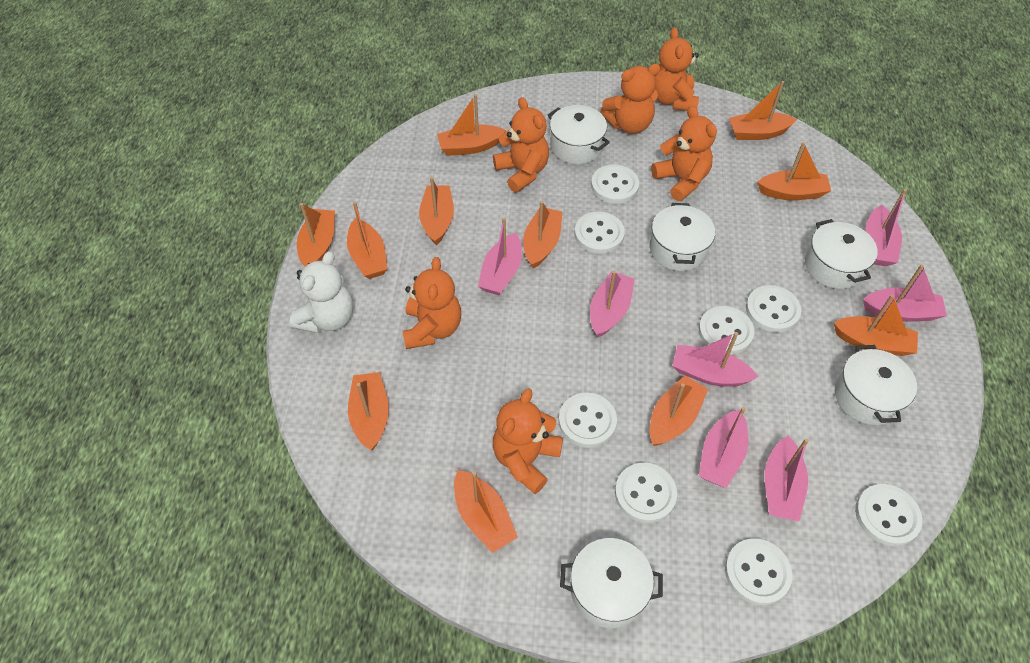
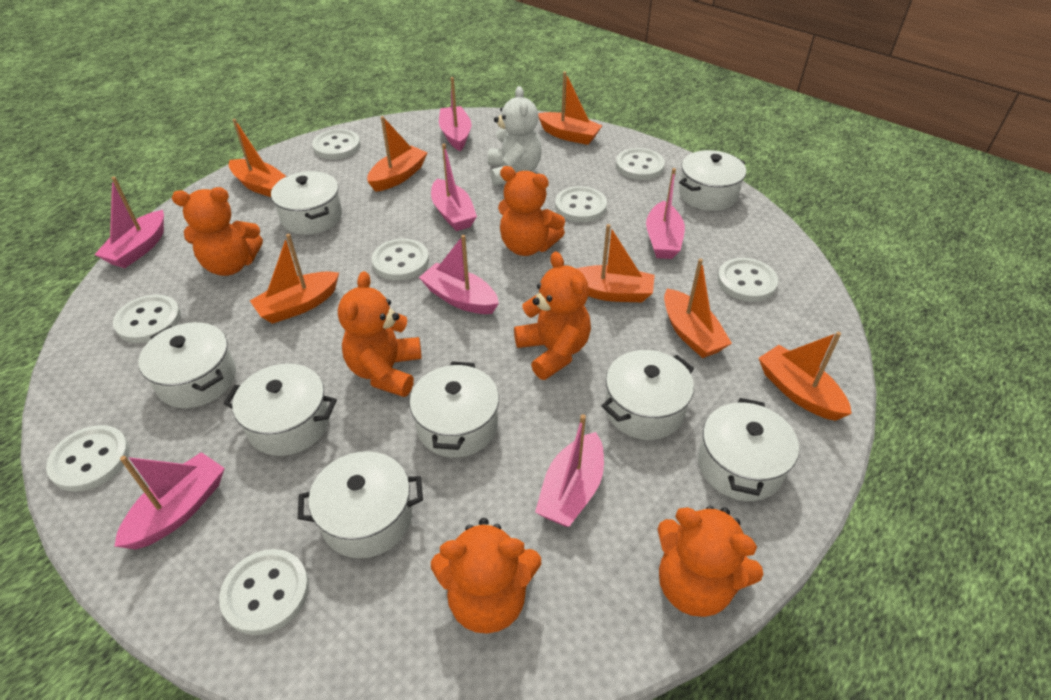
orange boat: [297,203,335,267] [347,202,388,279] [348,372,389,450] [419,177,454,245] [437,94,506,156] [454,470,518,553] [523,201,563,269] [650,376,708,446] [729,81,797,140] [757,142,831,200] [834,294,918,356] = 11 -> [229,119,286,197] [250,234,339,324] [367,116,427,192] [538,72,603,145] [576,224,655,302] [664,259,732,358] [759,332,852,421] = 7
white pot: [548,105,610,164] [560,538,663,628] [650,203,715,271] [805,219,878,289] [835,345,917,425] = 5 -> [138,322,236,408] [224,363,337,456] [271,171,342,235] [298,451,423,558] [409,361,499,458] [601,350,694,440] [679,150,746,211] [698,398,799,501] = 8

